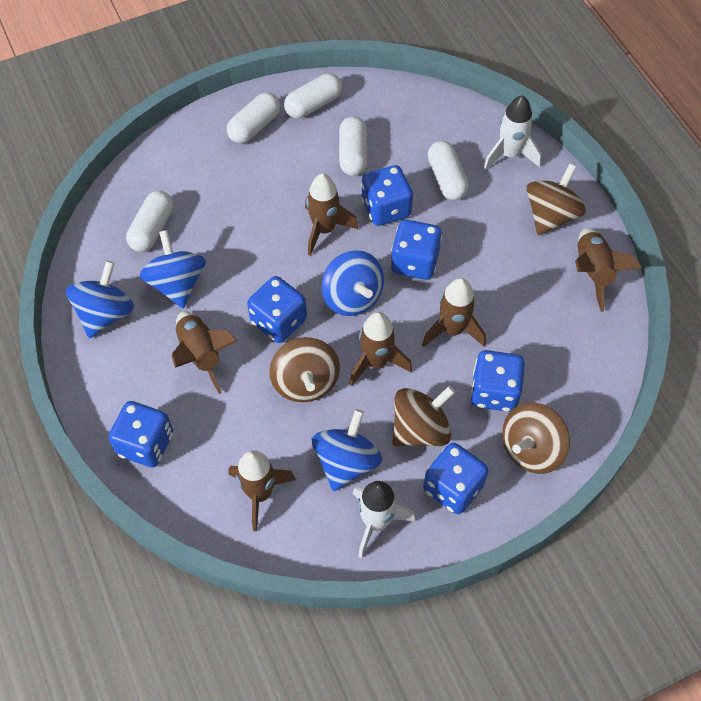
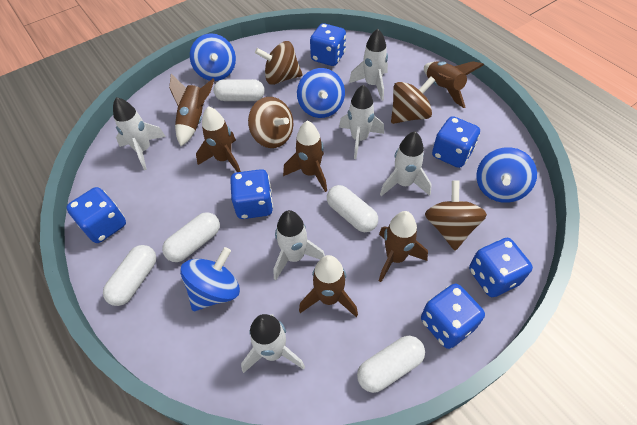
white rocket: [352,481,416,558] [483,95,541,170] = 2 -> [113,97,166,170] [241,314,305,373] [273,210,325,280] [339,85,384,159] [349,29,388,101] [380,131,432,196] = 6

